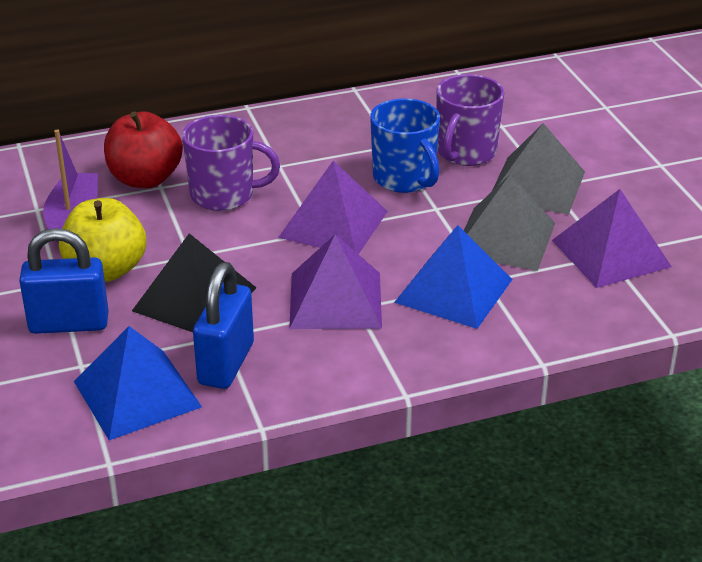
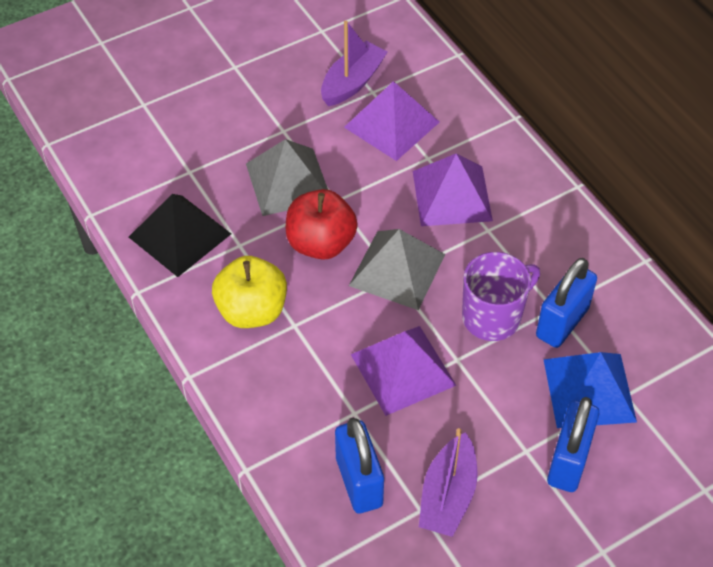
blue mug: [370,98,440,193] = 1 -> none = 0
blue padlock: [19,228,109,334] [193,262,254,389] = 2 -> [335,418,384,513] [536,258,597,348] [547,397,599,492] = 3
blue pyramid: [74,326,202,440] [394,225,513,329] = 2 -> [543,352,637,428] = 1
purple boat: [43,130,98,245] = 1 -> [321,21,387,106] [419,428,477,537] = 2
purple mug: [182,115,280,211] [436,74,504,166] = 2 -> [462,252,540,341] = 1

